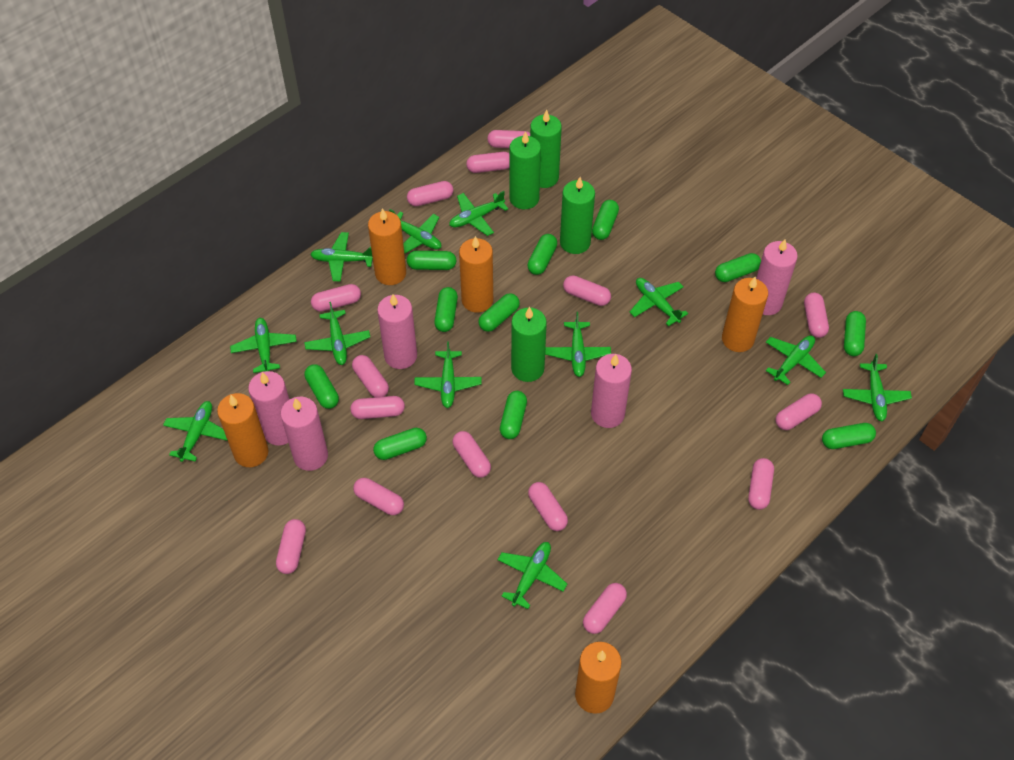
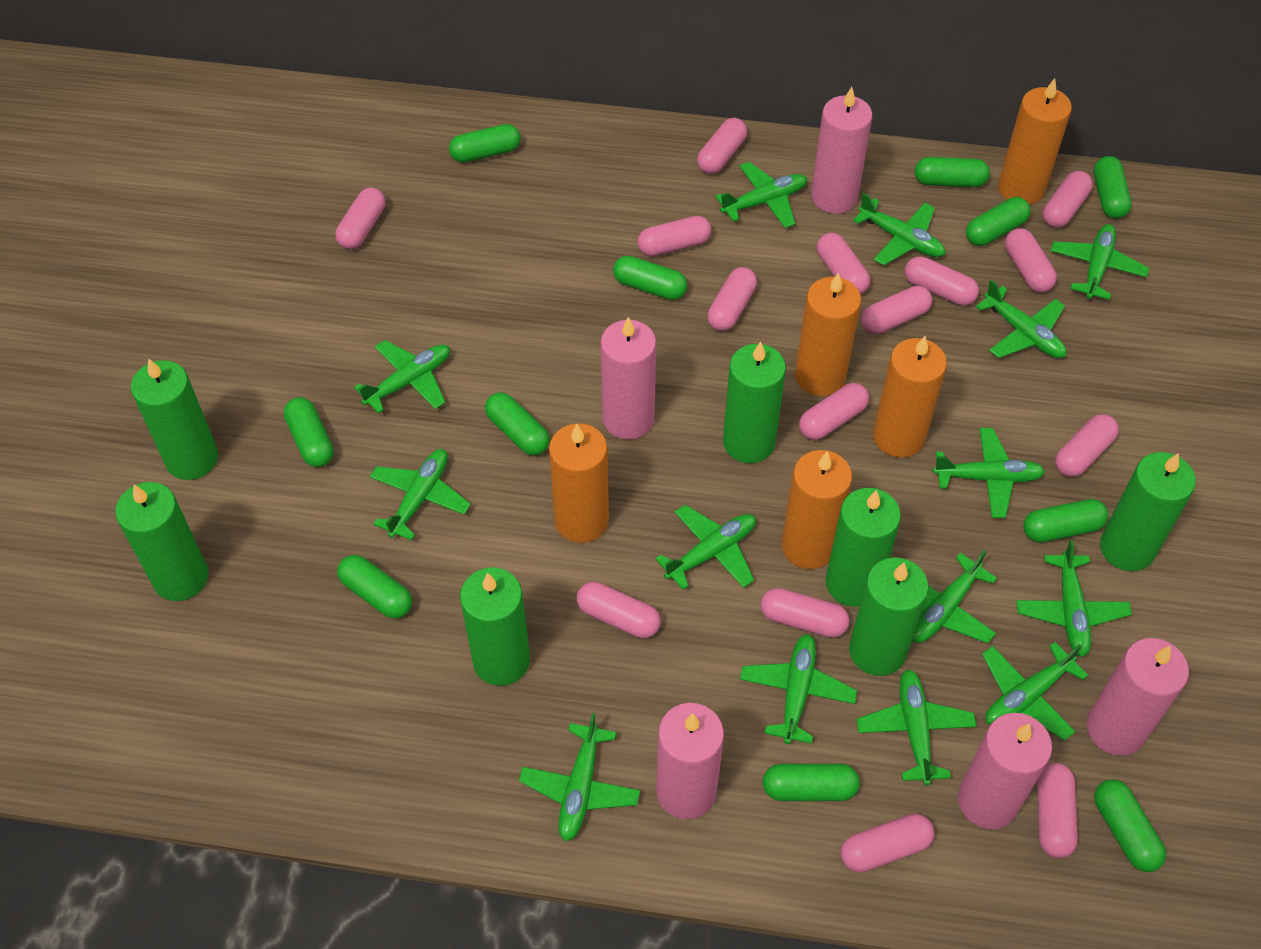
green candle: [509,131,541,209] [511,307,547,382] [530,110,562,188] [560,177,595,254] = 4 -> [115,482,209,601] [131,359,218,480] [460,568,530,686] [723,341,786,463] [826,488,901,607] [849,557,929,676] [1100,452,1196,571] = 7
green plane: [163,401,227,462] [230,318,297,373] [304,302,370,365] [310,232,373,281] [389,209,441,254] [414,341,481,408] [449,191,508,236] [497,542,567,609] [545,312,611,377] [630,278,688,326] [766,335,826,385] [843,354,912,421] = 12 -> [354,340,450,414] [369,449,471,540] [519,713,640,842] [655,505,756,590] [715,162,807,228] [740,634,857,744] [853,193,945,266] [857,669,976,785] [912,550,997,643] [933,428,1045,518] [976,279,1067,358] [982,642,1088,741] [1016,540,1132,657] [1050,224,1149,300] = 14

